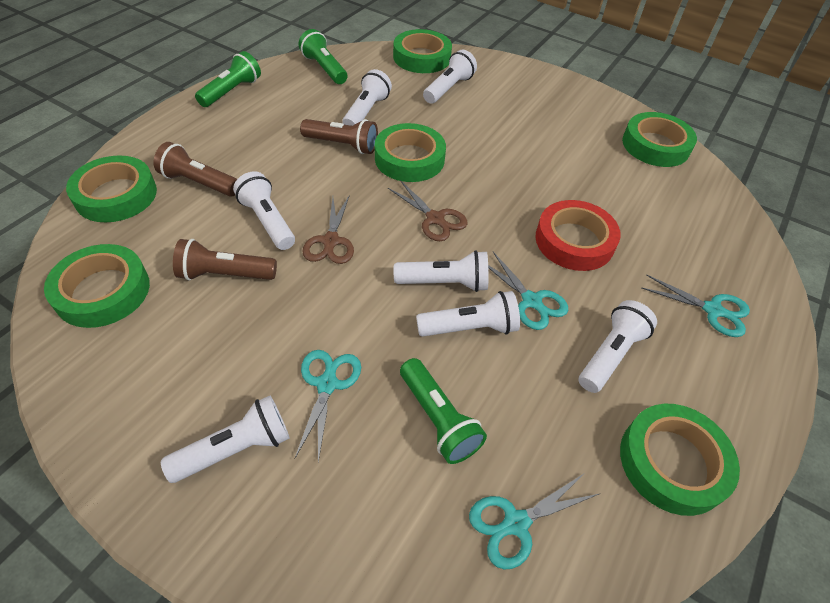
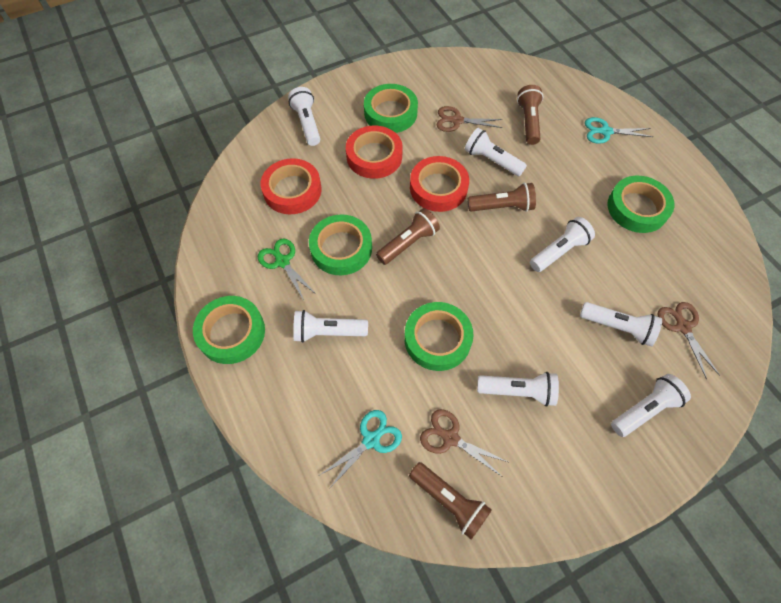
brown flashlight: [153,142,237,197] [173,239,277,281] [300,119,378,154] = 3 -> [376,208,440,265] [409,462,492,539] [468,183,536,212] [517,85,543,145] = 4
brown scissors: [302,195,354,264] [388,180,468,241] = 2 -> [420,409,510,476] [436,106,502,132] [658,302,720,379] = 3
green flashlight: [195,51,261,107] [299,29,348,84] [400,358,487,464] = 3 -> none = 0
green scissors: none = 0 -> [258,238,317,300] = 1
green tape: [44,244,150,328] [66,156,157,222] [375,123,446,182] [393,29,452,73] [620,404,740,516] [622,112,697,167] = 6 -> [193,296,265,364] [309,214,372,275] [364,84,418,133] [405,302,473,371] [607,176,674,233] = 5
red tape: [535,200,621,271] = 1 -> [260,158,321,214] [346,126,403,179] [410,156,469,212] = 3
turquoise scissors: [294,350,361,462] [469,473,599,570] [488,252,568,330] [641,274,750,337] = 4 -> [320,410,402,489] [585,117,653,144] = 2

